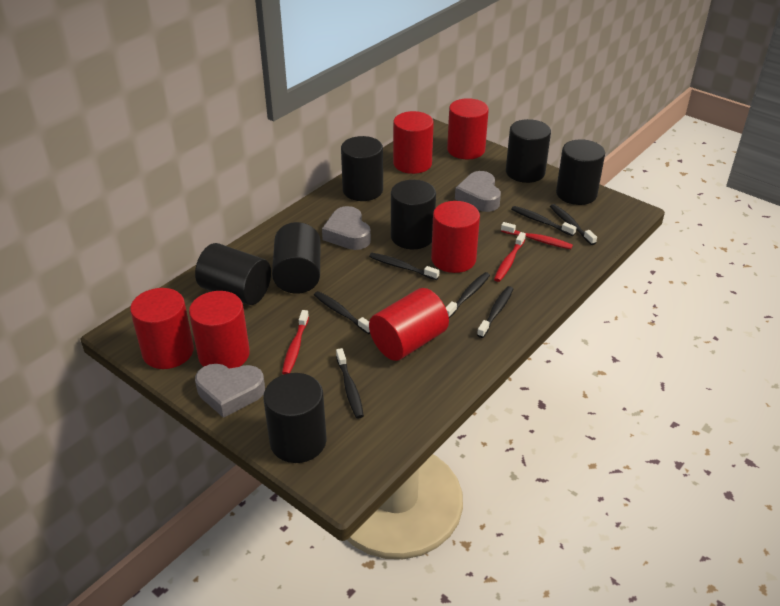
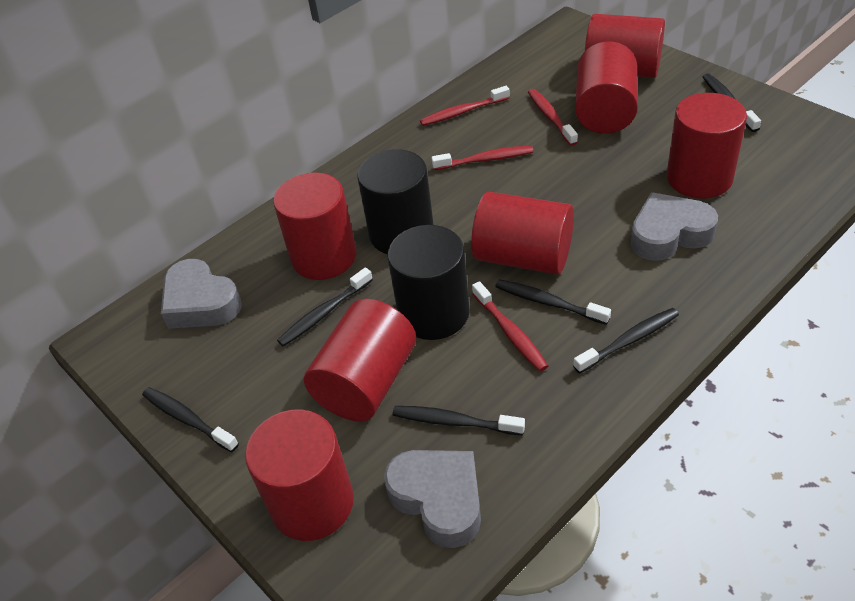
black cylinder: [195,243,271,305] [263,373,327,463] [272,222,320,294] [341,136,383,201] [391,180,436,249] [506,119,551,183] [556,139,605,205] = 7 -> [357,149,434,254] [388,225,470,340] = 2
black toothbrush: [314,291,370,334] [336,348,364,419] [369,253,439,280] [446,272,490,318] [477,286,513,338] [511,206,577,236] [550,204,597,245] = 7 -> [142,387,239,452] [277,267,373,347] [393,406,525,435] [495,279,611,325] [573,308,679,374] [702,73,761,132] = 6
red cylinder: [130,288,194,369] [189,291,250,369] [369,288,449,361] [393,111,434,174] [431,201,480,273] [447,98,489,159] = 6 -> [245,409,354,541] [273,172,357,280] [304,299,416,422] [471,192,574,275] [575,41,638,134] [585,14,665,78] [666,93,747,198] = 7
red toothbrush: [282,310,309,374] [494,232,526,282] [501,222,573,249] = 3 -> [420,86,510,126] [431,146,533,170] [472,281,548,372] [528,89,578,146] = 4

